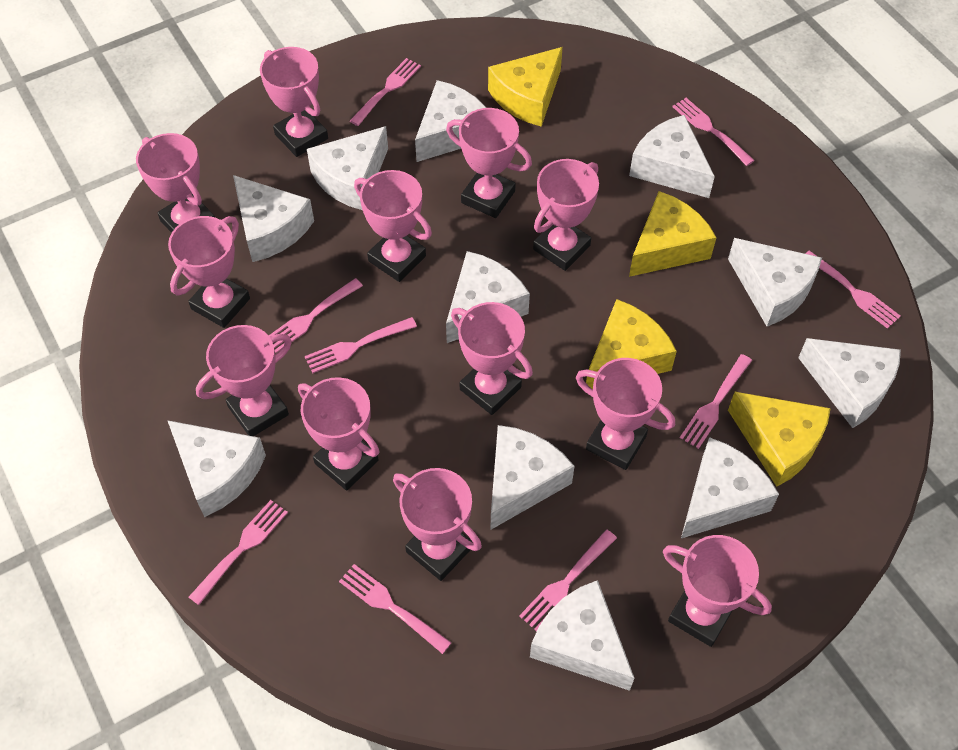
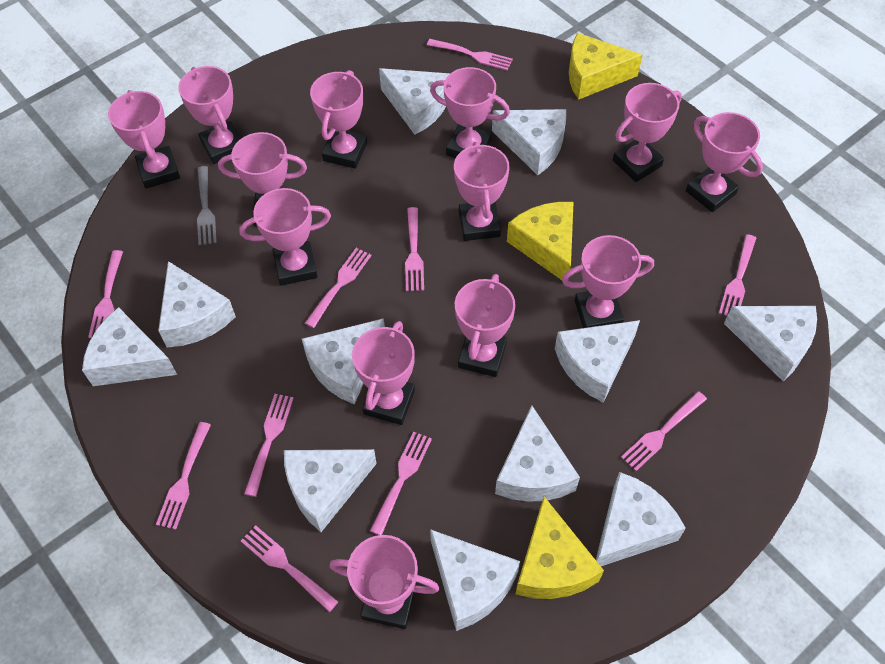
grey fork: none = 0 -> [197,166,217,245] = 1
pink fork: [189,500,288,605] [268,278,363,353] [305,317,417,373] [339,564,452,654] [350,58,421,126] [519,529,617,631] [672,98,755,166] [680,354,752,449] [805,251,900,329] = 9 -> [88,250,123,338] [156,422,211,530] [241,525,338,612] [244,394,294,497] [305,248,372,328] [370,431,432,535] [405,207,424,291] [427,39,513,71] [621,391,707,471] [719,234,756,316] = 10
pink trophy: [136,133,215,233] [168,216,250,328] [196,325,292,436] [260,47,328,157] [298,377,380,491] [354,170,432,282] [393,468,482,581] [446,108,532,218] [451,302,533,415] [533,159,599,271] [576,358,675,470] [663,535,772,647] = 12 -> [108,90,180,189] [178,66,241,164] [218,132,307,226] [239,188,331,286] [310,70,367,169] [330,535,440,629] [352,321,415,425] [430,67,510,158] [454,142,510,241] [455,274,516,377] [562,235,654,328] [613,83,682,182] [686,112,763,212] = 13
yellow cheese: [488,47,563,127] [586,299,677,389] [629,191,717,277] [728,392,831,487] = 4 -> [507,202,574,280] [516,497,604,599] [569,33,642,100] = 3

